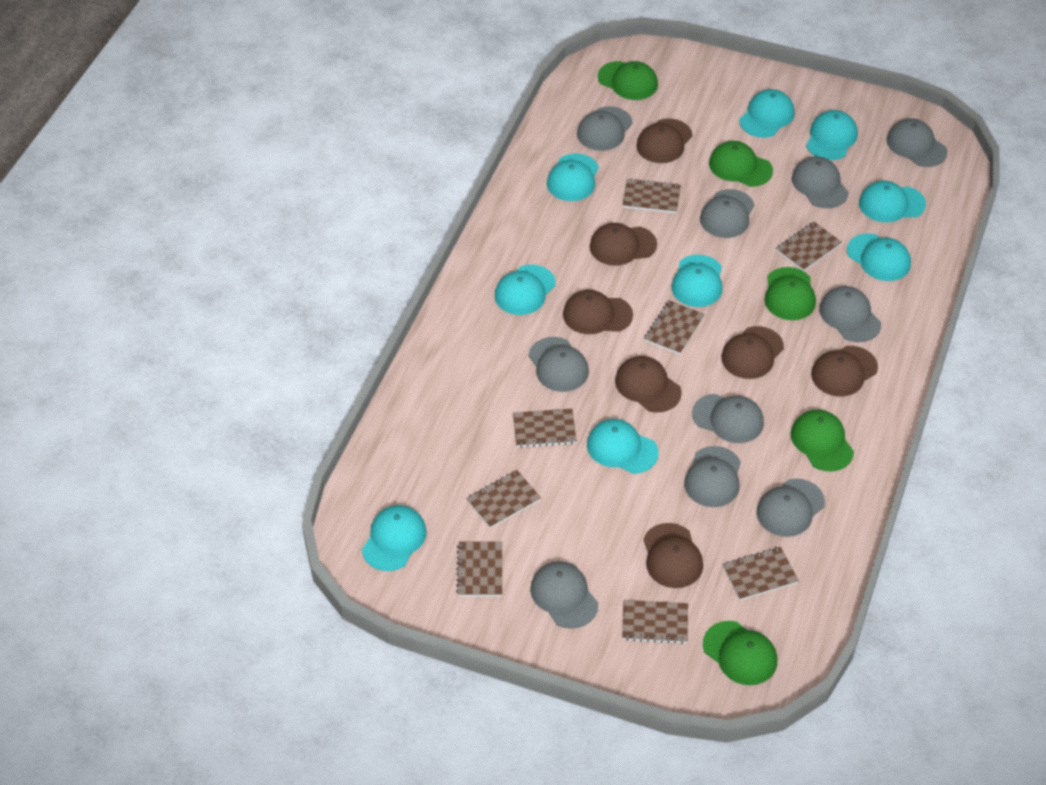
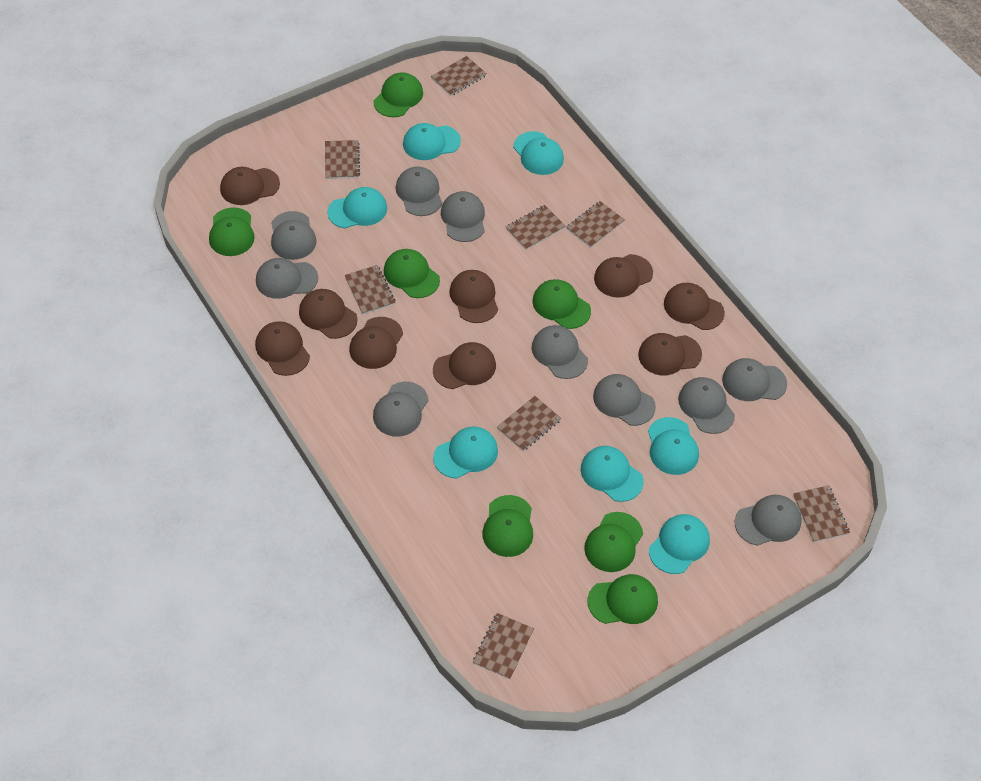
brown cap: [563,290,633,334] [590,223,657,266] [615,356,682,413] [636,118,693,163] [643,523,703,588] [721,326,784,379] [811,346,878,396] = 7 -> [220,167,280,205] [255,321,310,376] [299,289,358,339] [349,317,403,369] [433,342,496,389] [449,270,498,323] [594,254,653,298] [638,333,702,376] [664,283,725,330] = 9
green cap: [598,61,658,100] [703,621,777,685] [709,141,773,187] [764,267,816,320] [791,410,854,471] = 5 -> [209,207,255,256] [374,72,423,117] [384,249,440,298] [482,495,533,557] [532,279,591,329] [584,512,643,572] [587,574,658,624] = 7
turquoise cap: [362,505,427,571] [495,265,556,315] [547,153,599,201] [587,419,659,474] [672,255,722,307] [739,89,795,138] [806,110,858,160] [847,233,911,281] [859,181,926,222] = 9 -> [327,187,387,228] [403,123,461,160] [433,426,498,478] [513,131,564,175] [581,446,644,502] [648,417,699,475] [649,514,710,574] = 7

